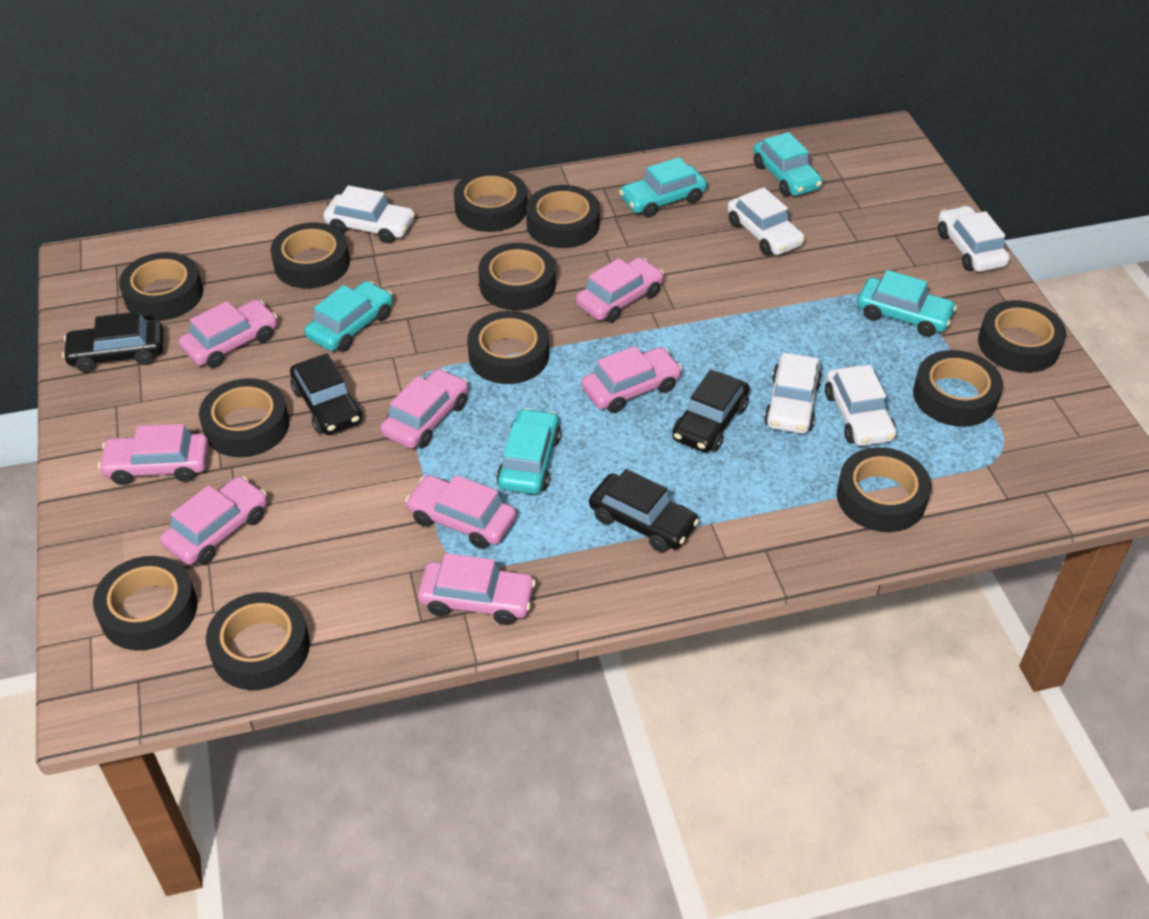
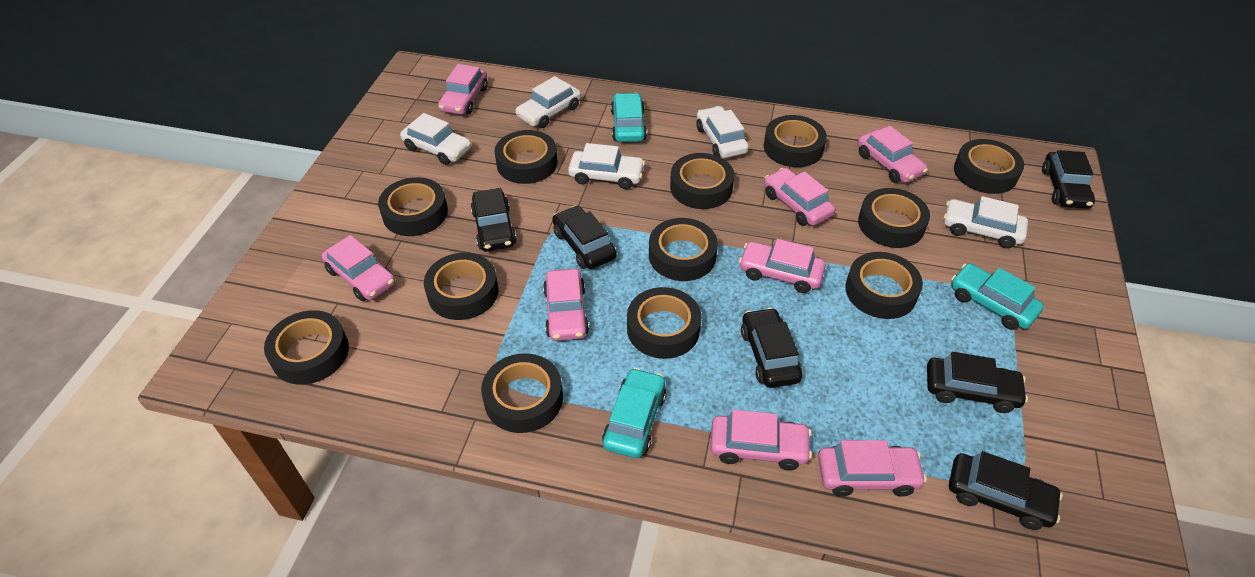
black car: [62,312,164,372] [290,353,362,435] [589,469,699,552] [672,370,749,453] = 4 -> [471,188,517,252] [553,206,617,269] [741,308,802,388] [927,352,1028,413] [949,451,1063,530] [1042,150,1095,209] = 6
turquoise car: [304,281,393,352] [496,408,561,494] [619,157,707,218] [753,132,823,196] [857,270,957,337] = 5 -> [602,368,666,458] [611,93,647,142] [951,263,1044,330] = 3

